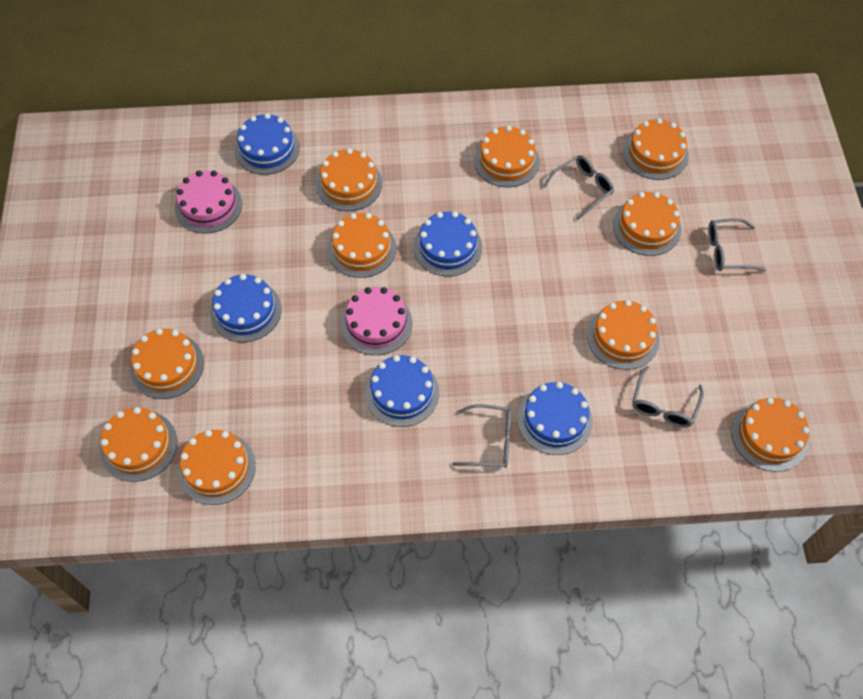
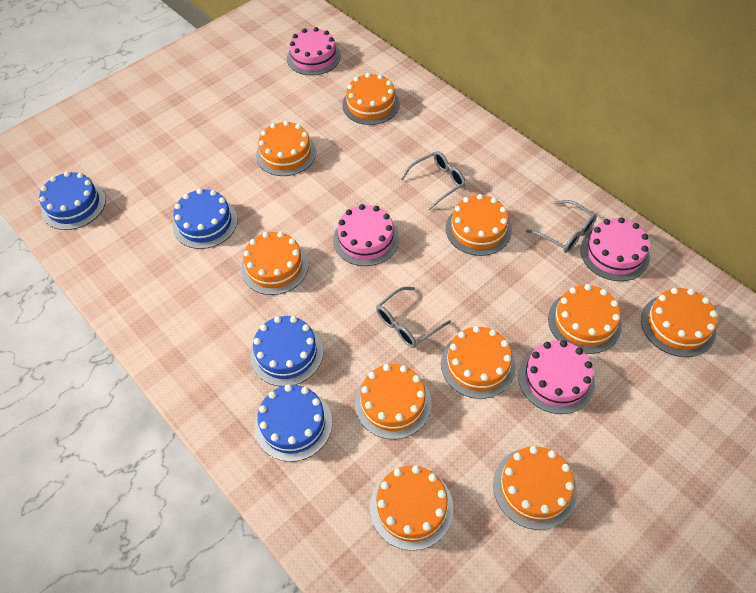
blue cake: [210,274,282,342] [235,113,300,175] [365,355,439,427] [414,211,482,276] [517,382,593,455] = 5 -> [39,171,106,230] [173,189,238,249] [250,316,323,386] [255,384,332,462] = 4
grey glasses: [452,404,511,468] [543,155,614,220] [632,366,704,428] [708,218,766,272] = 4 -> [376,287,451,348] [401,151,466,210] [526,200,597,253] = 3
pink cake: [175,171,242,234] [341,287,412,355] = 2 -> [287,27,341,76] [333,204,399,266] [518,340,595,414] [580,217,650,281] = 4

